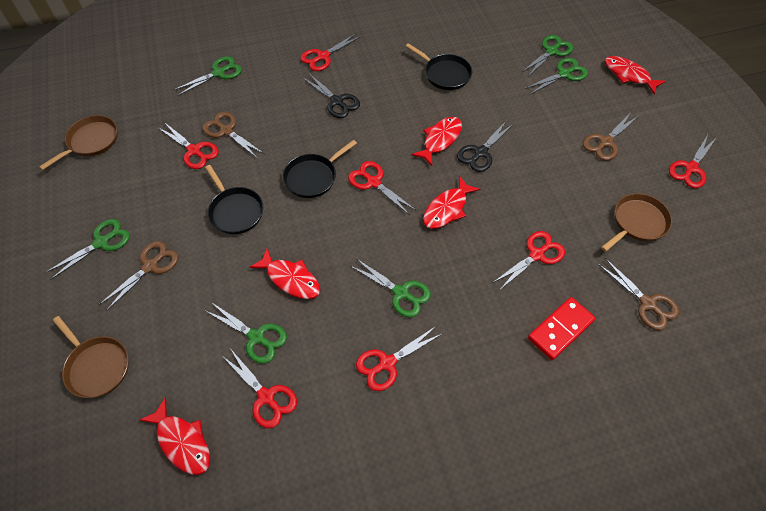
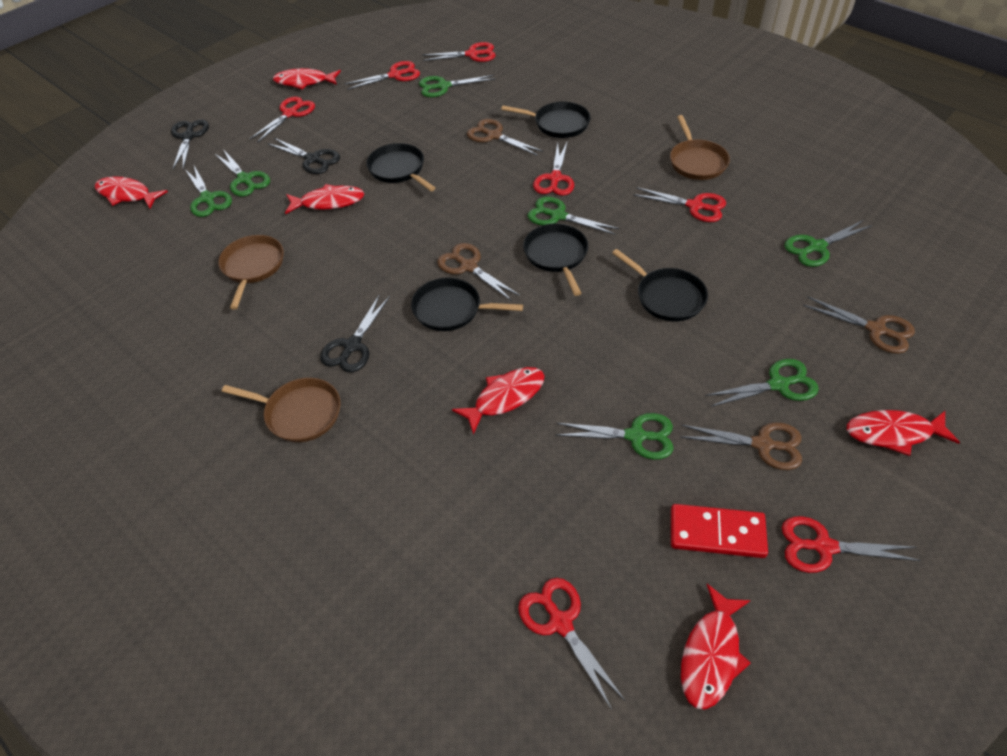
black pan: [205,165,263,234] [282,140,357,198] [405,43,472,90] = 3 -> [366,143,436,191] [411,277,523,331] [501,101,591,138] [523,224,588,296] [612,249,708,321] = 5
black scissors: [303,73,360,118] [457,120,513,172] = 2 -> [171,120,209,169] [267,138,340,174] [320,294,390,372] = 3
green scissors: [45,219,130,280] [174,56,242,96] [206,302,287,364] [350,259,431,317] [522,35,573,76] [525,58,588,94] = 6 -> [185,166,232,217] [215,149,270,197] [419,75,496,97] [527,197,619,235] [557,413,673,460] [705,359,819,407] [784,221,872,267] = 7
red fish: [139,397,210,475] [249,249,320,299] [411,117,462,166] [423,176,480,229] [605,56,666,95] = 5 -> [95,176,168,208] [273,68,341,90] [285,184,365,214] [452,367,545,435] [681,584,751,709] [847,410,960,456] = 6

